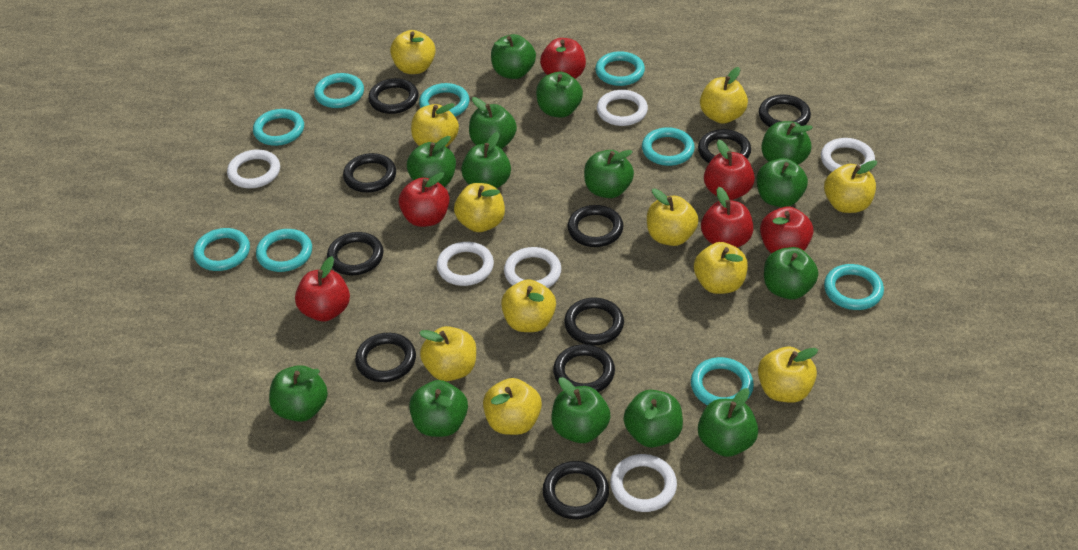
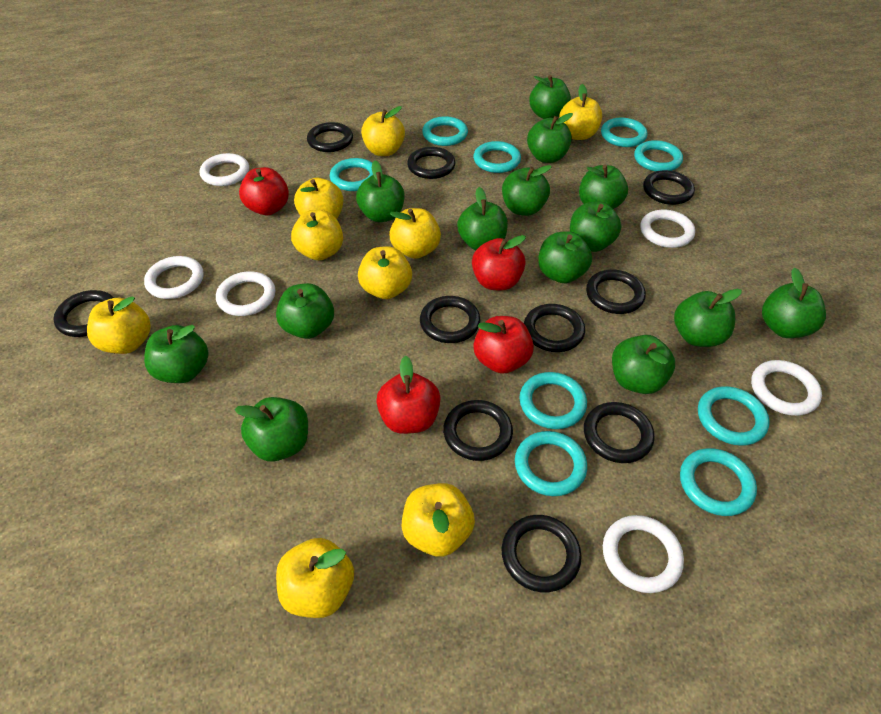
red apple: [295,256,350,321] [399,172,449,227] [540,38,586,79] [701,187,753,248] [704,140,755,200] [760,207,813,253] = 6 -> [239,167,289,215] [376,356,441,434] [472,235,526,291] [473,316,534,374] = 4
yellow apple: [390,30,436,74] [411,103,459,147] [419,326,476,381] [454,183,505,232] [483,378,542,435] [501,279,556,332] [647,188,699,246] [694,242,748,294] [700,67,748,124] [758,347,818,403] [824,160,877,213] = 11 -> [87,296,151,354] [276,538,354,618] [291,210,343,260] [294,178,344,219] [358,246,412,299] [361,106,405,156] [389,208,441,259] [402,483,475,557] [559,84,602,140] = 9

